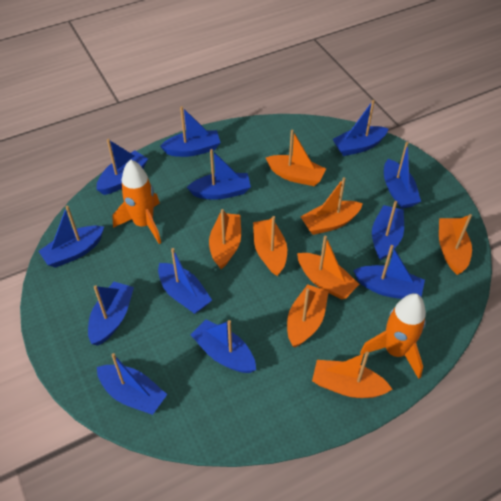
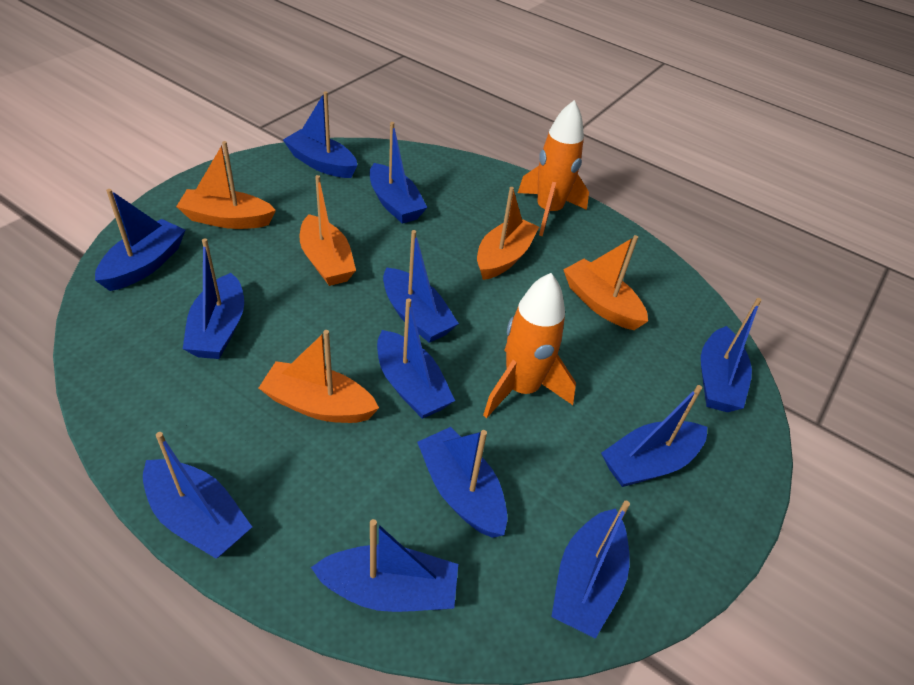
orange boat: [209,209,241,269] [253,216,287,276] [266,130,326,186] [287,284,329,348] [297,236,359,300] [301,177,363,235] [312,352,392,398] [439,214,472,275] = 8 -> [176,141,276,229] [259,330,379,423] [300,175,356,286] [477,187,539,280] [563,235,648,330] = 5

